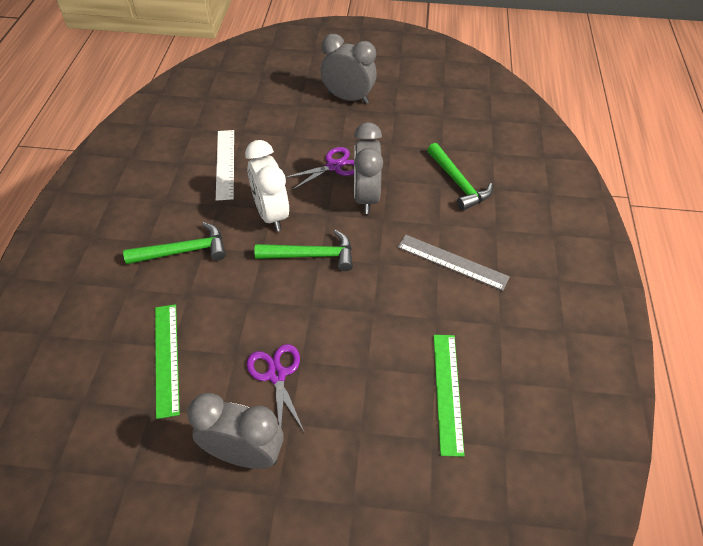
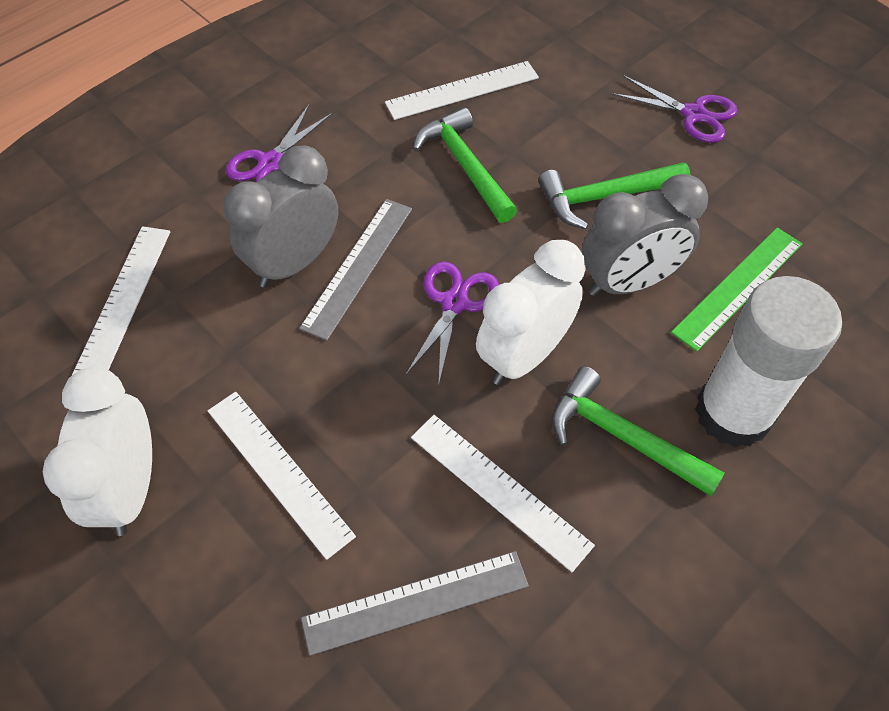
green ruler: [155,304,180,419] [433,335,465,457] = 2 -> [671,227,802,352] = 1
grey clock: [187,393,284,469] [321,34,377,104] [354,122,383,214] = 3 -> [223,145,338,288] [582,174,708,296] = 2
grey ruler: [398,235,510,291] = 1 -> [299,199,412,340] [301,551,529,656] = 2
purple scissors: [247,344,305,433] [285,147,354,190] = 2 -> [226,105,333,182] [405,261,499,383] [612,75,738,143] = 3
white clock: [245,140,289,232] = 1 -> [43,367,152,536] [476,240,586,385] = 2
white glue stick: none = 0 -> [695,276,842,448] = 1
white ruler: [216,130,234,201] = 1 -> [72,226,170,375] [208,392,356,560] [385,61,539,120] [411,415,595,572] = 4

